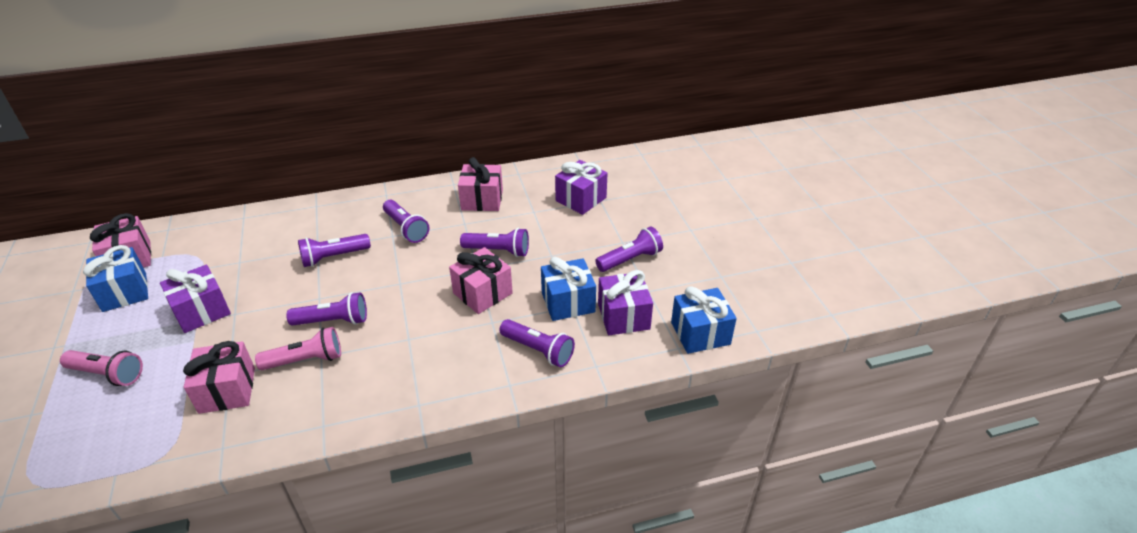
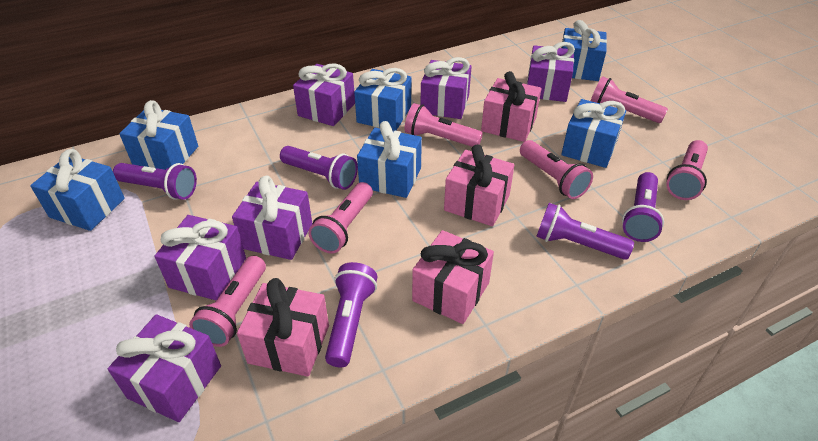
blue gift: [83,245,148,312] [541,257,596,321] [671,286,737,354] = 3 -> [30,149,125,231] [119,100,198,170] [354,68,411,131] [357,121,422,198] [561,20,607,81] [561,99,626,168] = 6
pink flashlight: [60,350,143,386] [255,327,341,370] = 2 -> [189,256,266,347] [308,182,373,254] [404,103,483,147] [520,140,593,199] [591,76,668,123] [666,140,708,200] = 6
purple flashlight: [286,292,367,326] [298,234,371,267] [383,200,429,243] [460,228,529,257] [499,319,575,367] [595,226,663,272] = 6 -> [113,163,197,200] [280,146,358,190] [325,262,377,367] [536,203,634,260] [622,172,664,242] = 5
purple gift: [160,265,231,333] [555,160,607,215] [598,270,653,335] = 3 -> [108,314,221,422] [154,215,246,300] [232,175,312,260] [293,63,355,126] [420,57,472,119] [527,42,575,102] = 6

